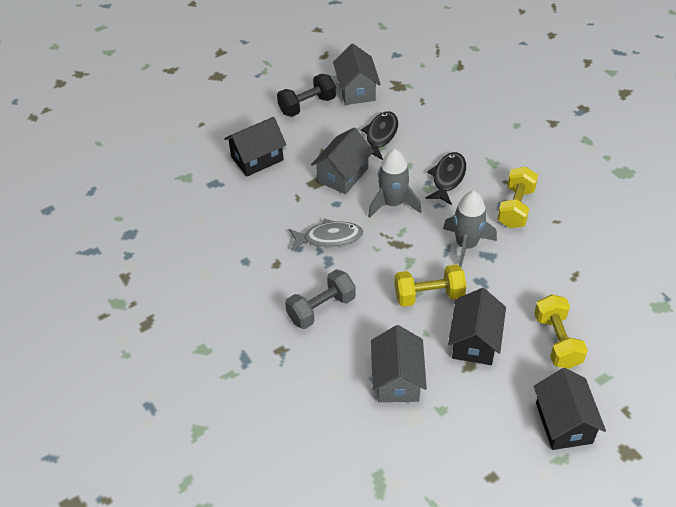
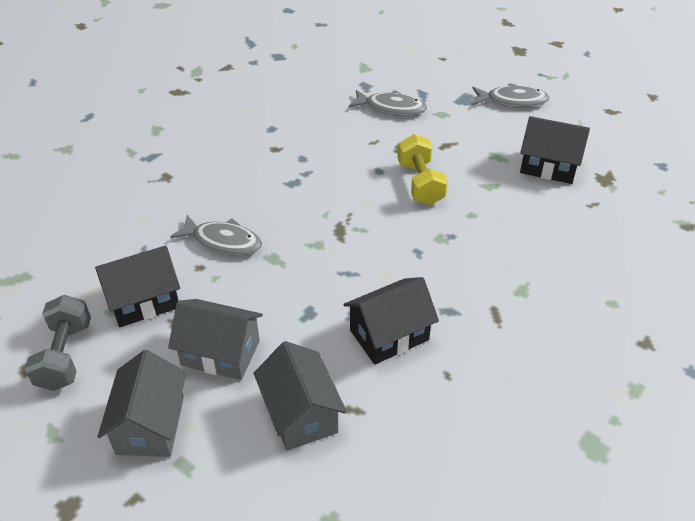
black dumbbell: [277,74,336,117] = 1 -> none = 0
black fish: [361,111,398,160] [425,152,466,205] = 2 -> none = 0
grey fish: [289,218,363,251] = 1 -> [170,215,262,255] [349,90,427,115] [472,83,550,107] = 3
grey rocket: [368,149,421,218] [443,191,497,267] = 2 -> none = 0
yellow dumbbell: [395,264,466,307] [497,166,538,228] [534,294,588,369] = 3 -> [398,134,448,205] = 1

